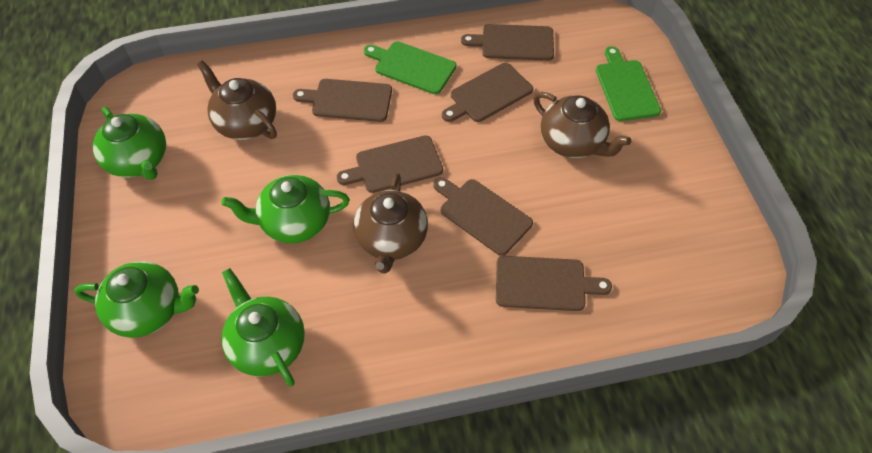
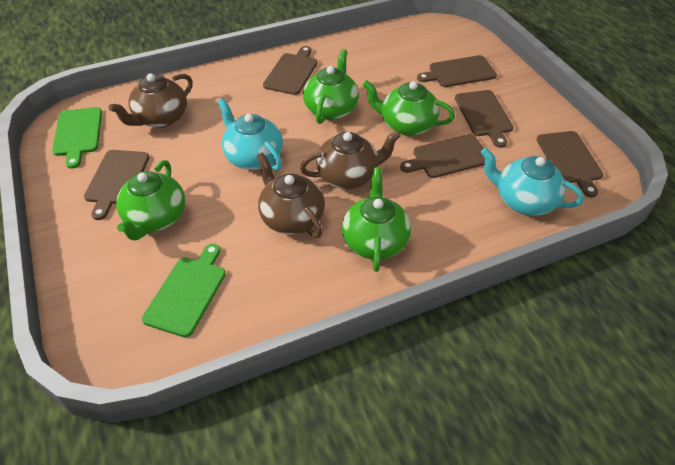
turquoise teapot: none = 0 -> [218,98,283,171] [481,148,584,216] = 2

